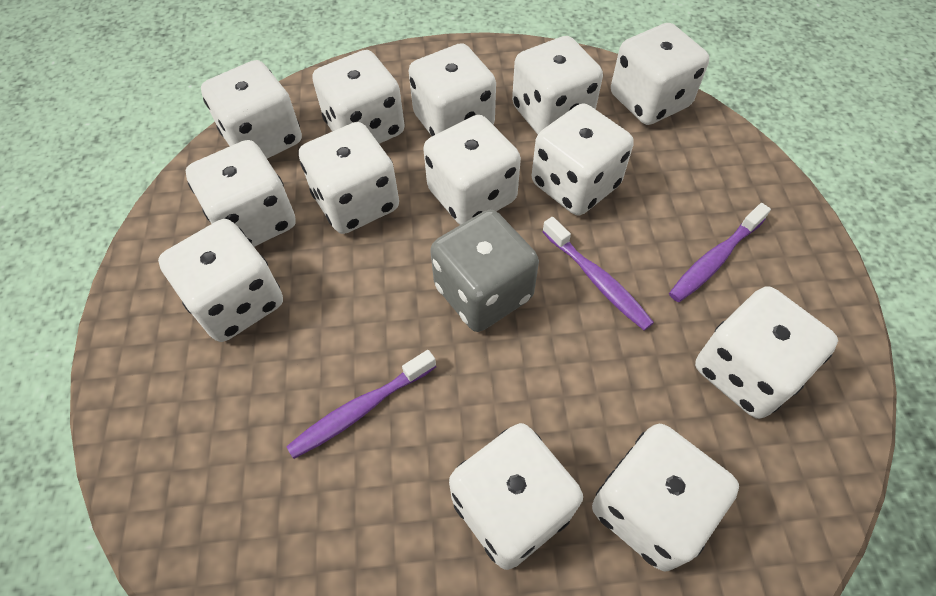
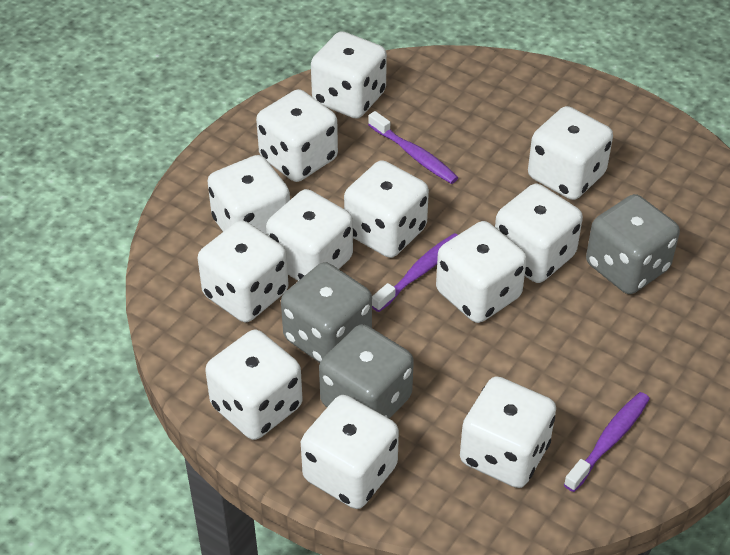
grey dice: [430,210,539,332] = 1 -> [281,262,372,363] [319,324,414,419] [586,194,680,294] = 3
white dice: [158,219,283,342] [186,140,296,247] [201,60,302,158] [299,122,399,234] [312,50,405,144] [409,43,496,136] [423,115,521,225] [449,423,583,570] [512,36,603,134] [532,103,634,215] [592,424,739,571] [611,23,709,125] [695,286,838,419] = 13 -> [198,220,289,322] [205,329,303,440] [207,155,290,235] [256,89,338,182] [266,189,353,281] [301,395,399,509] [311,31,387,119] [344,160,429,258] [436,221,527,323] [460,376,556,488] [495,184,583,283] [528,106,613,200] = 12

